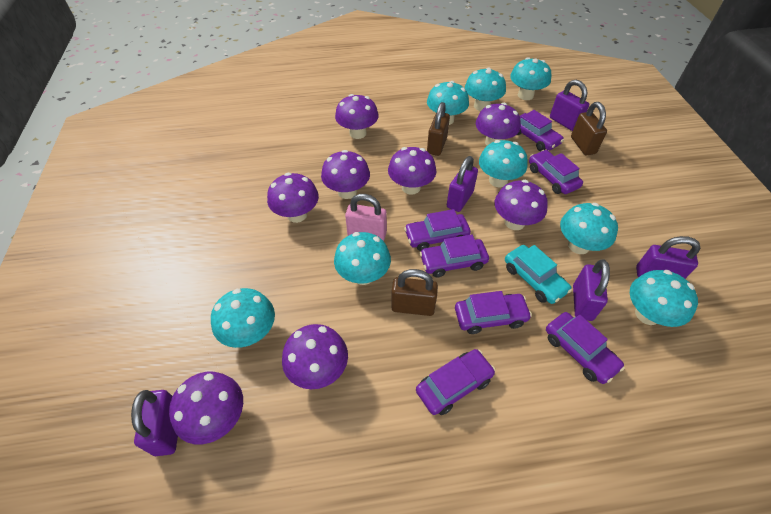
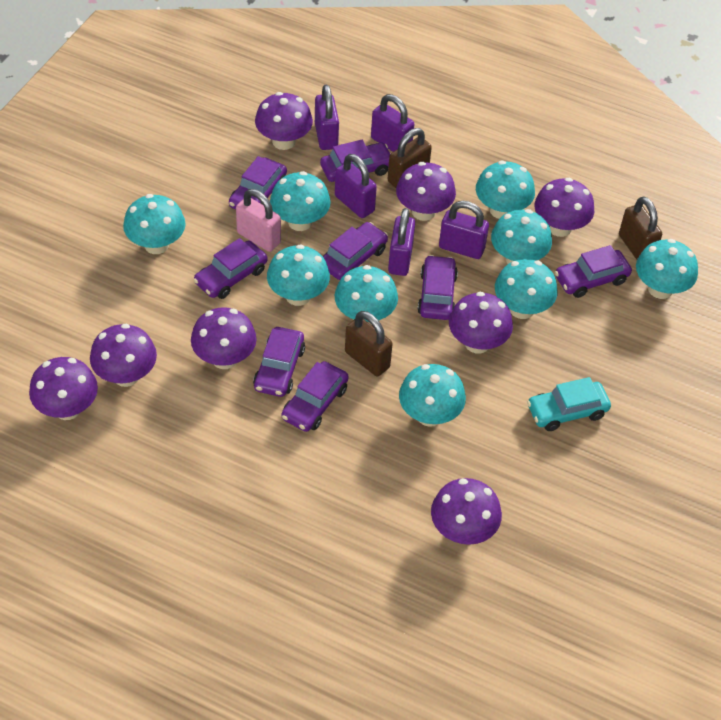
purple car: [404,209,471,251] [416,349,495,415] [419,234,489,277] [455,291,532,334] [517,110,564,151] [529,150,583,194] [546,312,625,384] = 7 -> [193,238,268,299] [229,156,287,210] [253,327,305,397] [281,361,349,432] [320,140,390,182] [323,222,388,280] [417,255,458,320] [555,245,632,298] = 8
turquoise mushroom: [211,288,275,348] [334,232,391,285] [427,81,469,125] [465,67,506,111] [479,140,528,188] [510,57,551,100] [560,203,618,254] [630,270,698,327] = 8 -> [123,194,186,254] [267,244,330,306] [270,171,331,231] [335,265,398,325] [399,364,466,427] [476,161,535,219] [491,209,552,264] [495,259,557,319] [636,239,698,299] = 9

